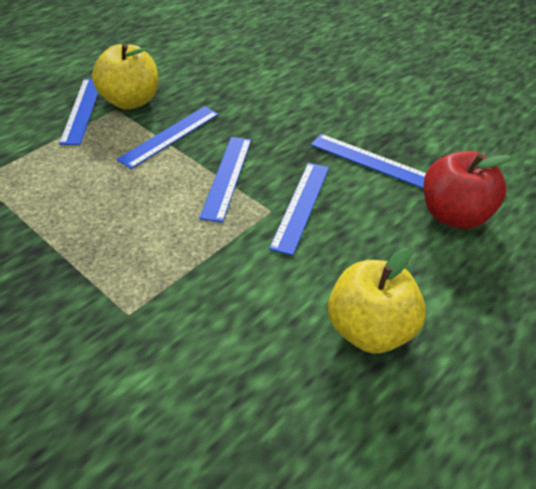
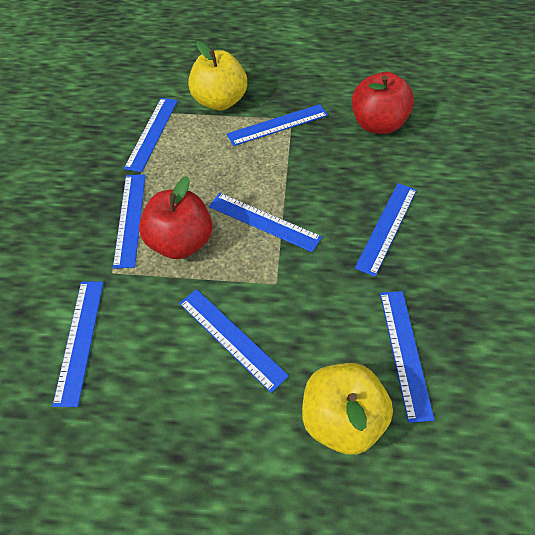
blue ruler: [59,79,98,145] [117,106,219,169] [199,137,251,223] [269,163,329,256] [311,134,426,189] = 5 -> [52,282,104,407] [113,174,146,269] [124,98,178,172] [179,289,289,393] [209,193,322,252] [227,104,328,146] [355,183,417,277] [380,291,435,423] = 8
red apple: [424,151,511,229] = 1 -> [139,176,212,259] [352,72,414,134] = 2

